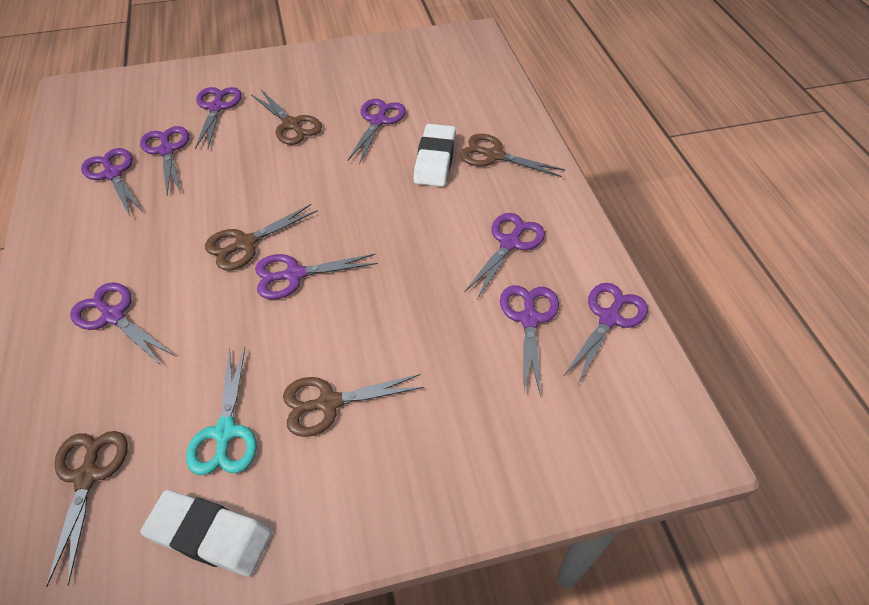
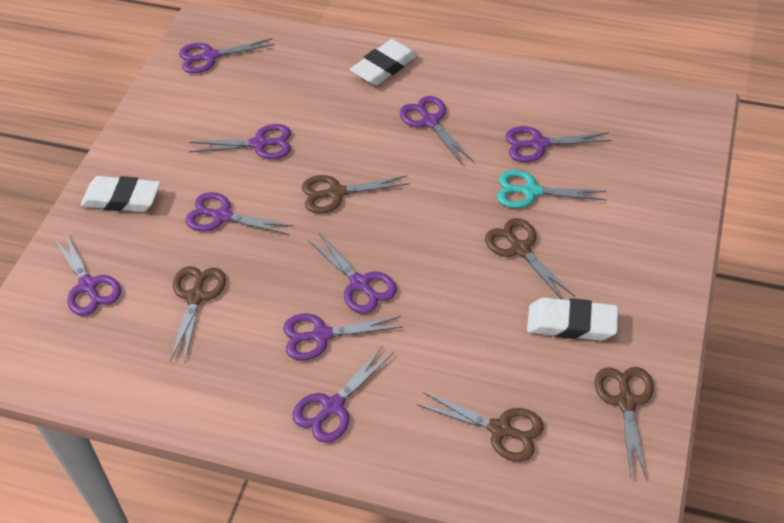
white eraser: [140,490,272,577] [413,124,456,187] = 2 -> [81,176,160,212] [350,39,418,85] [527,298,618,340] = 3

